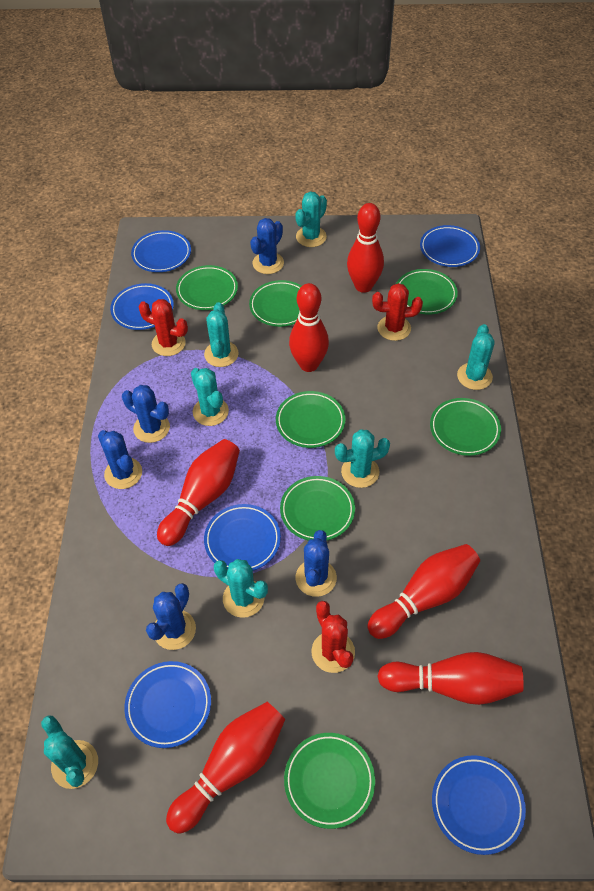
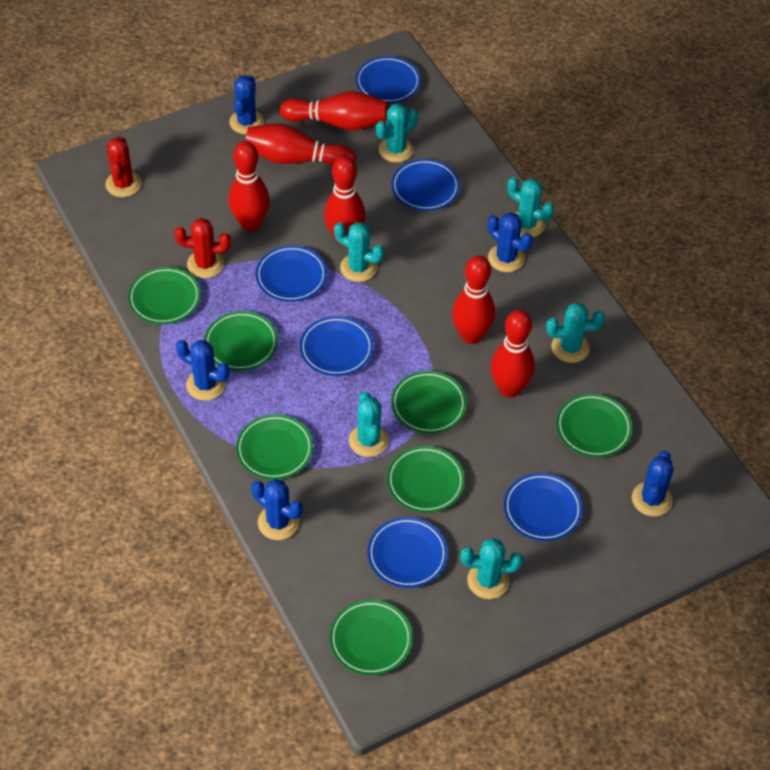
red cactus: [139,299,188,356] [311,601,355,673] [372,283,423,341] = 3 -> [105,136,142,197] [174,218,231,278] = 2
turquoise cactus: [41,715,98,789] [191,368,229,426] [204,302,239,367] [214,559,268,618] [295,192,327,247] [335,429,390,488] [457,324,495,390] = 7 -> [334,222,384,282] [349,391,389,457] [376,103,418,162] [460,538,523,599] [507,177,554,237] [546,302,605,363] = 6

